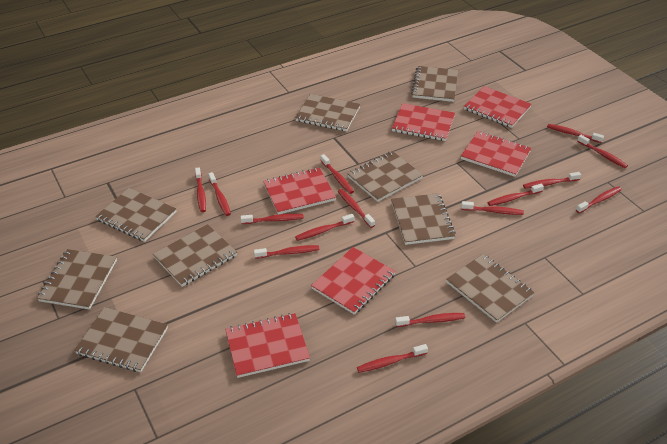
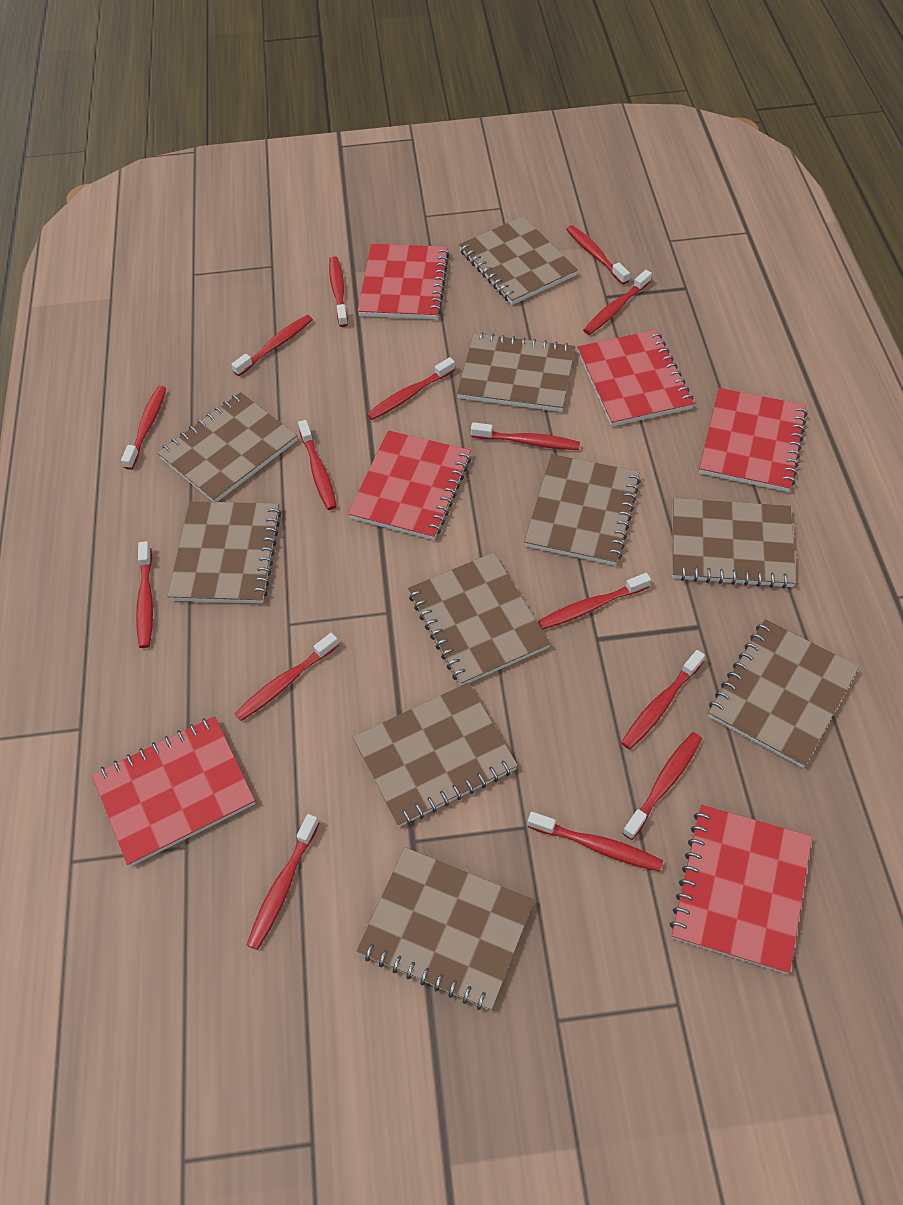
brown notebook: [37,249,117,310] [74,307,168,372] [95,188,176,242] [153,224,237,287] [295,94,360,131] [348,151,423,202] [391,193,456,245] [411,66,458,102] [446,254,535,323] = 9 -> [157,392,297,502] [167,501,282,604] [353,682,518,827] [356,847,535,1011] [408,552,550,686] [457,332,576,412] [459,216,578,305] [524,454,641,566] [673,498,796,589] [708,619,859,768] = 10

